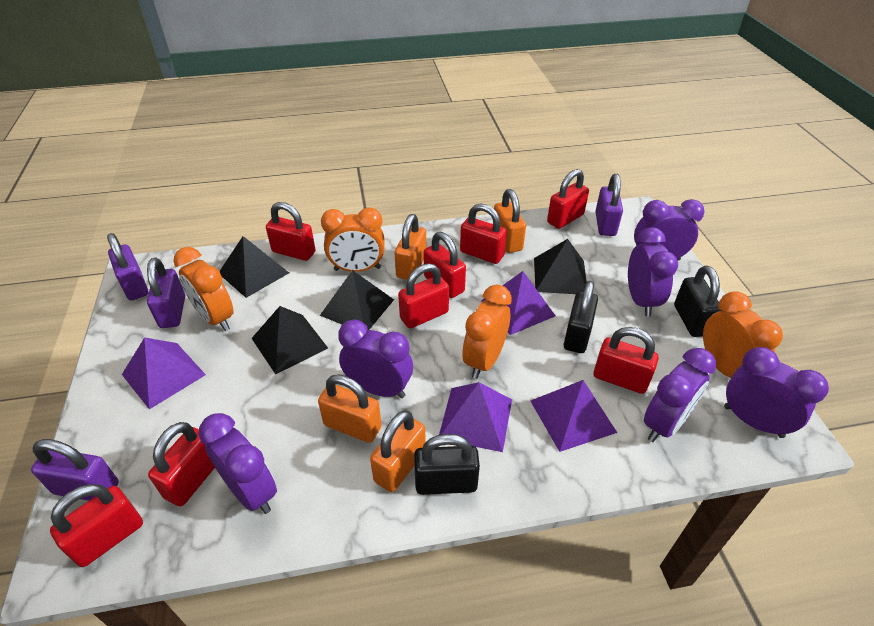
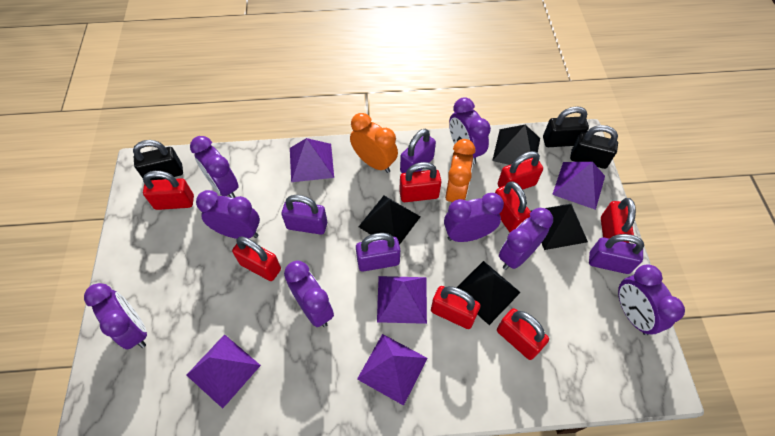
orange clock: [173,247,234,331] [321,208,385,272] [462,285,512,379] [703,291,783,378] = 4 -> [350,113,398,173] [445,139,475,202] = 2
orange padlock: [318,374,381,443] [370,410,426,492] [394,214,426,280] [494,189,526,253] = 4 -> none = 0
purple clock: [198,413,277,514] [338,320,413,398] [628,227,678,317] [634,199,705,260] [644,348,716,442] [724,347,829,438] = 6 -> [84,283,147,350] [190,136,239,198] [196,190,260,239] [284,261,334,327] [444,193,504,242] [449,97,491,164] [499,208,553,270] [618,265,685,335] = 8
purple pyramid: [122,337,206,409] [439,382,512,452] [481,271,555,335] [531,380,617,452] = 4 -> [186,334,261,409] [290,138,334,182] [357,334,428,406] [377,276,427,324] [552,162,605,210] = 5

